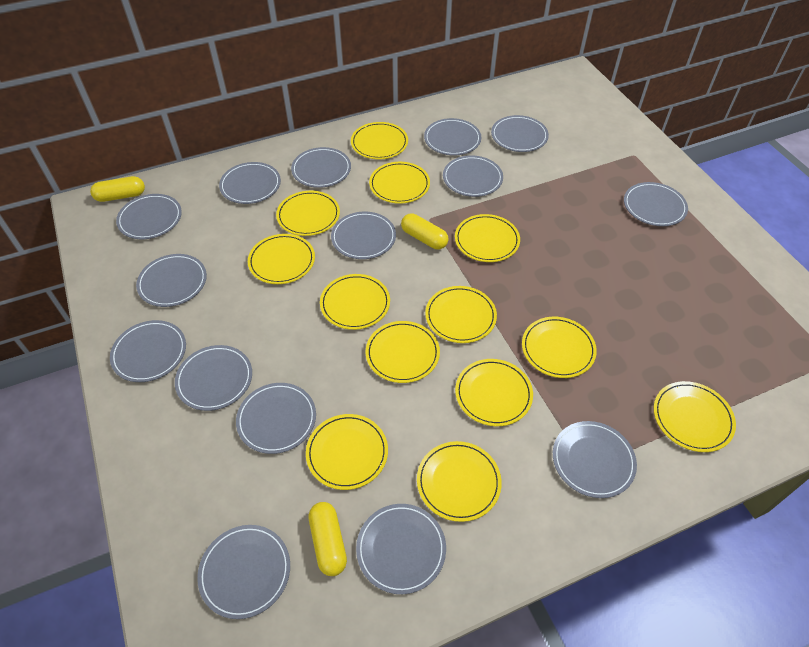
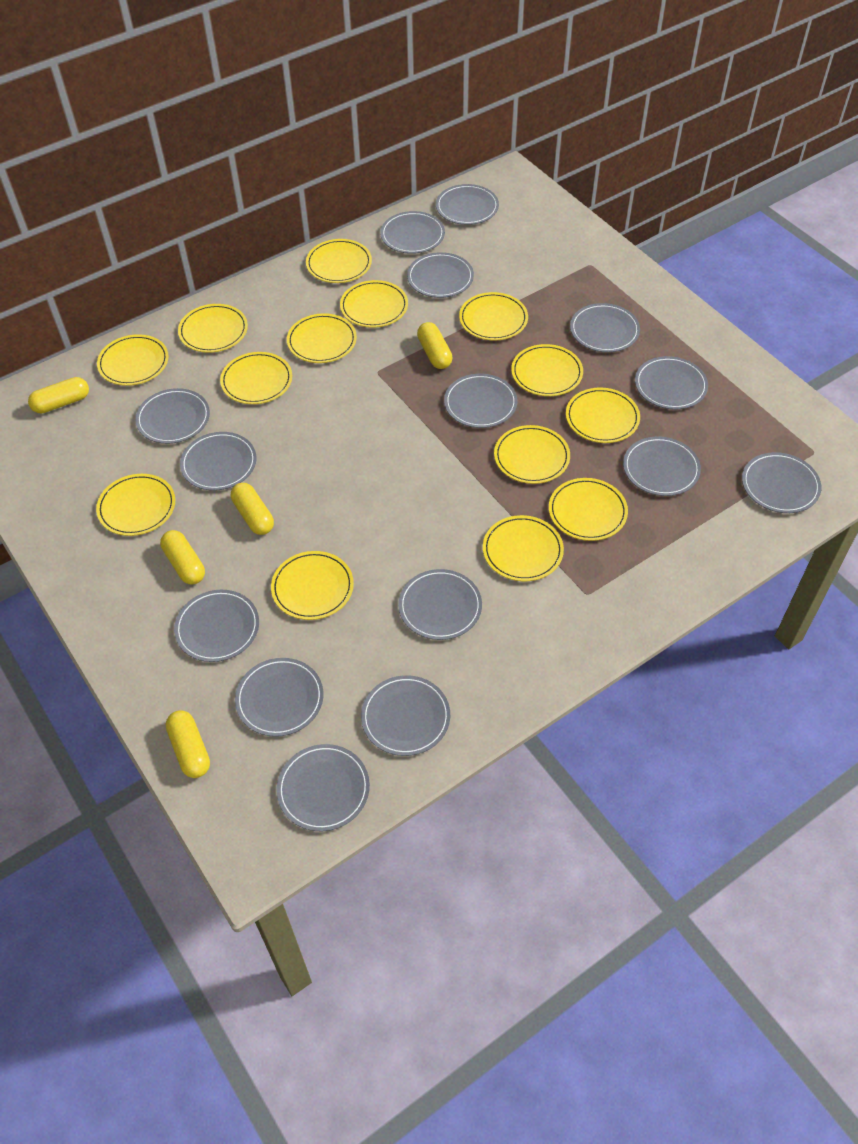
yellow capsule: [90,176,145,202] [309,502,347,576] [401,213,449,250] = 3 -> [28,377,89,414] [160,530,205,584] [166,710,210,778] [231,483,274,535] [417,322,452,369] = 5
yellow plate: [248,234,315,284] [276,191,340,236] [306,414,388,490] [320,274,390,330] [351,122,408,159] [366,321,440,383] [369,162,430,204] [417,441,502,522] [425,286,497,343] [455,214,520,262] [455,359,533,426] [522,317,597,378] [654,381,736,452] = 13 -> [96,474,175,536] [97,334,169,386] [178,304,248,353] [220,352,292,404] [271,551,354,620] [287,313,357,363] [306,239,372,283] [340,280,408,328] [459,292,528,341] [483,515,564,581] [494,425,570,484] [511,344,583,396] [549,478,628,541] [566,388,640,443] = 14

